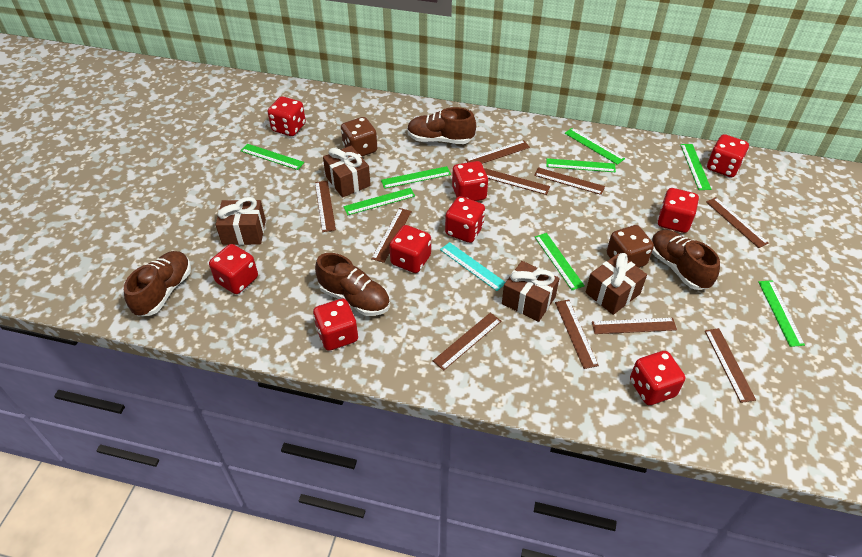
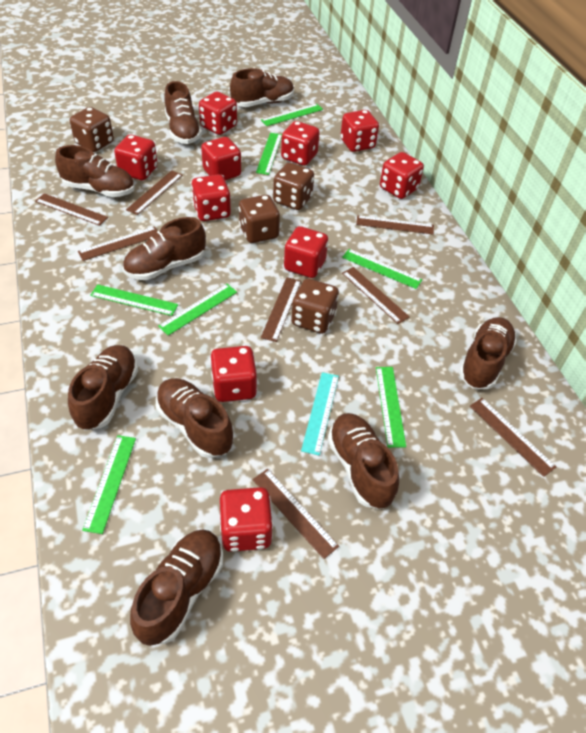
brown dice: [341,117,377,156] [607,225,654,268] = 2 -> [70,107,114,152] [239,195,280,243] [273,162,314,210] [291,278,339,334] = 4
brown gift: [216,197,266,245] [323,146,371,198] [502,261,560,322] [586,253,647,315] = 4 -> none = 0
brown ruler: [315,180,336,232] [371,208,412,263] [433,313,501,370] [466,140,530,164] [484,168,550,195] [534,167,605,195] [555,300,599,369] [592,318,677,334] [705,328,756,403] [706,197,769,248] = 10 -> [35,193,108,226] [78,226,158,261] [126,170,183,215] [252,469,339,559] [261,277,301,342] [342,267,410,324] [356,215,434,235] [470,398,556,477] = 8
brown shoe: [124,251,191,316] [315,253,390,316] [407,107,476,144] [651,230,720,290] = 4 -> [55,145,135,197] [68,345,138,430] [123,217,206,280] [130,530,223,646] [156,378,233,458] [164,81,202,144] [230,68,294,107] [328,413,399,509] [459,317,517,389] = 9
green ruler: [241,144,304,170] [343,188,415,215] [381,166,451,189] [535,233,585,290] [546,158,616,172] [565,128,625,165] [680,144,712,190] [759,280,805,347] = 8 -> [82,435,136,534] [90,284,178,316] [158,284,237,336] [256,133,282,175] [261,104,323,126] [342,249,422,289] [376,367,406,448] = 7
red dice: [209,244,258,294] [268,96,306,136] [313,299,358,351] [389,225,431,273] [445,196,485,243] [452,161,488,201] [630,351,685,405] [658,188,699,233] [707,134,749,177] = 9 -> [114,135,158,180] [191,174,231,221] [199,92,237,135] [201,137,241,180] [210,346,257,402] [220,487,273,552] [281,121,320,166] [284,226,328,278] [341,110,379,152] [380,152,424,199] = 10

